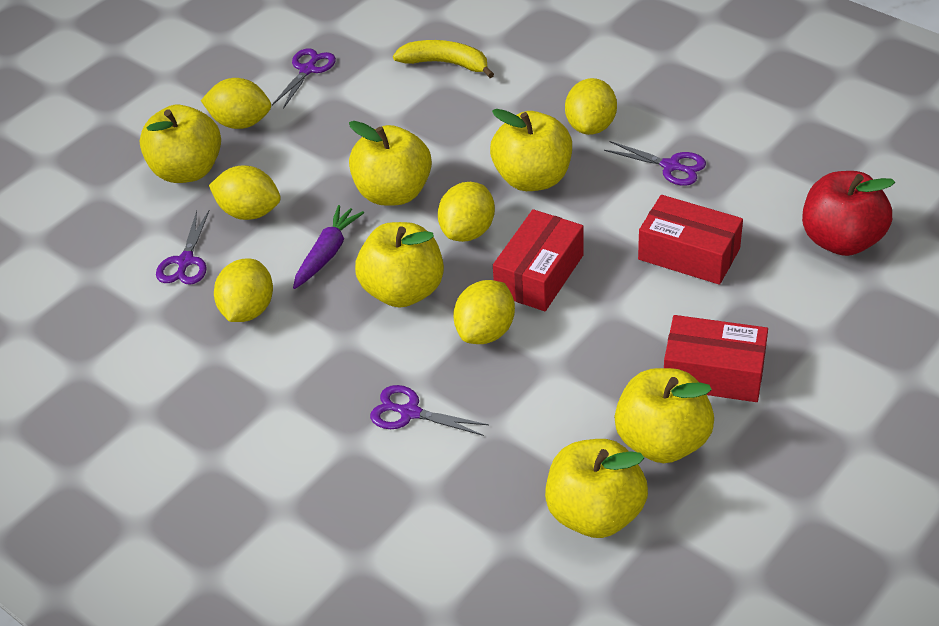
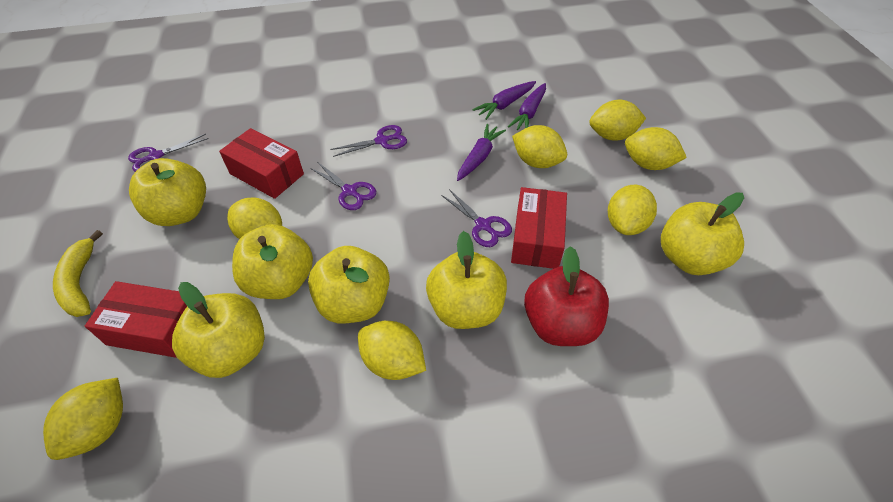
purple carrot: [293,205,364,289] = 1 -> [457,124,506,181] [472,81,536,120] [508,83,546,130] = 3
yellow lemon: [201,78,271,129] [209,166,281,220] [214,259,273,322] [438,182,495,242] [453,280,515,344] [565,78,617,135] = 6 -> [43,378,123,460] [227,198,282,239] [358,321,426,380] [512,125,567,168] [589,100,646,140] [608,185,657,235] [625,127,687,170] = 7

